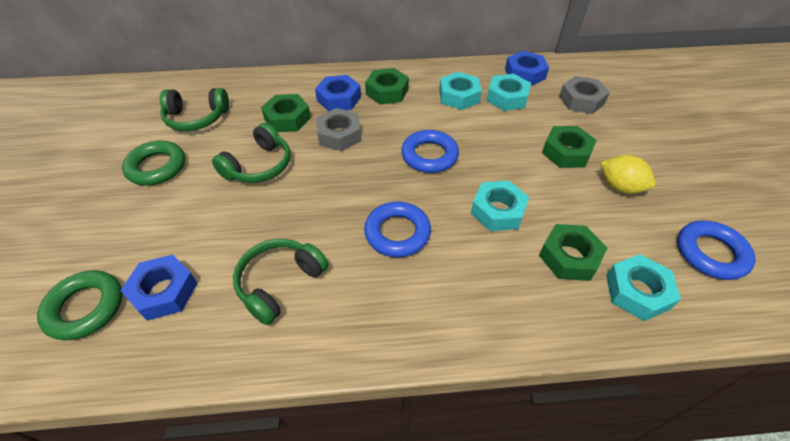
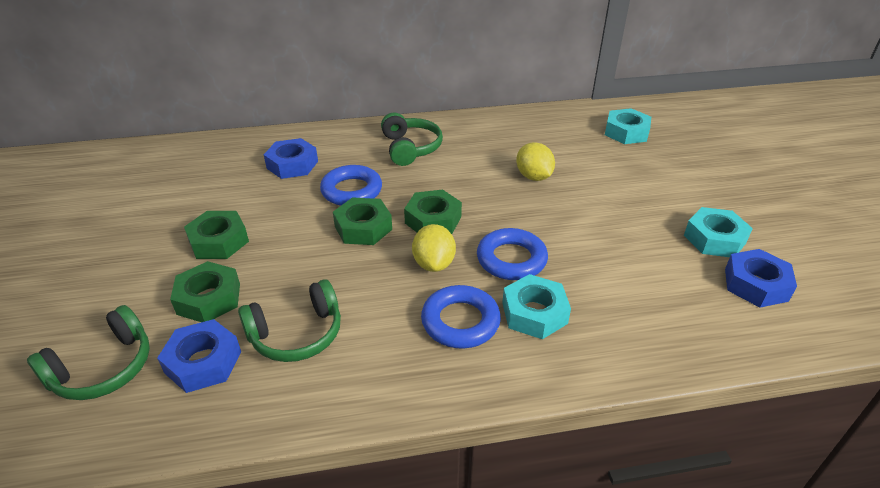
green ring: [37,270,122,340] [122,140,185,186] = 2 -> none = 0
grey nut: [316,108,362,151] [559,76,610,114] = 2 -> none = 0
turquoise nut: [439,72,482,110] [471,181,529,231] [486,74,531,111] [606,254,681,321] = 4 -> [502,274,571,339] [605,108,651,144] [684,207,753,257] = 3
yellow lemon: [600,155,656,194] = 1 -> [412,224,456,272] [516,142,555,181] = 2

